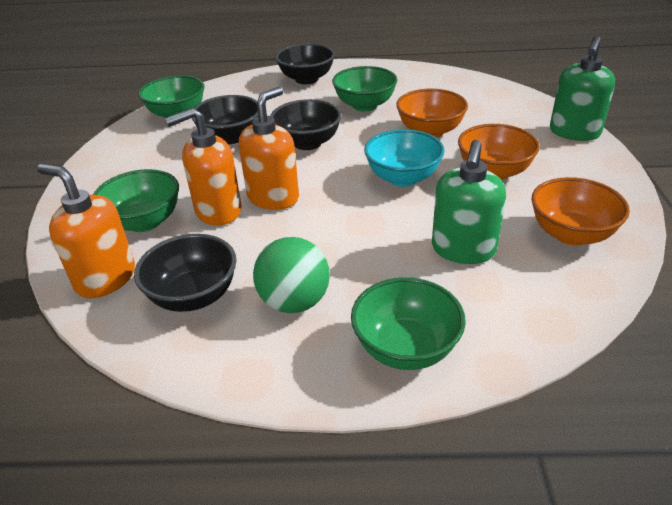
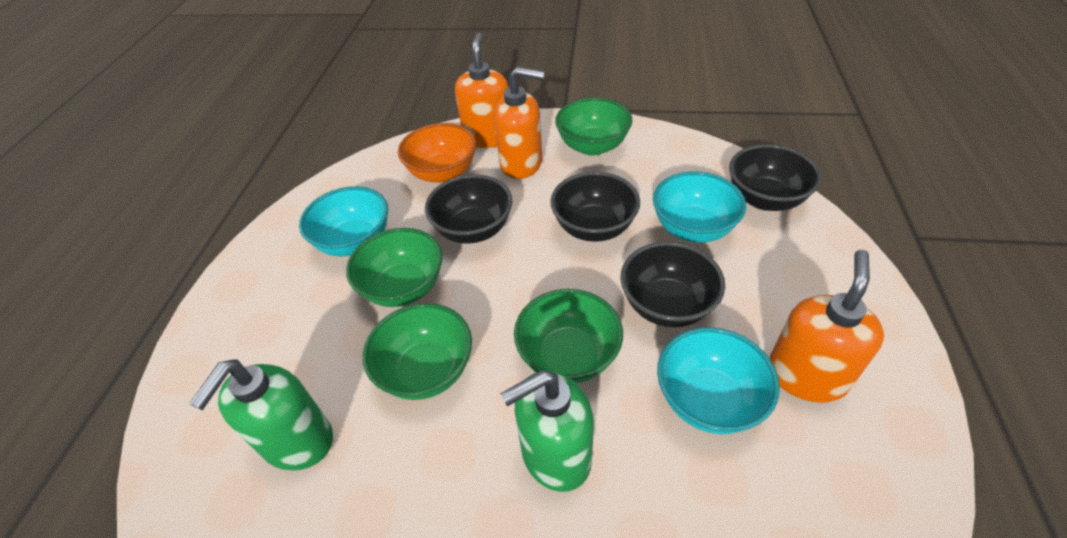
green ball: [253,237,330,313] = 1 -> none = 0
orange bowl: [396,89,468,138] [458,124,540,180] [531,177,630,246] = 3 -> [398,123,476,183] = 1
turquoise bowl: [364,129,444,187] = 1 -> [299,186,388,256] [653,172,746,243] [657,327,780,434] = 3

